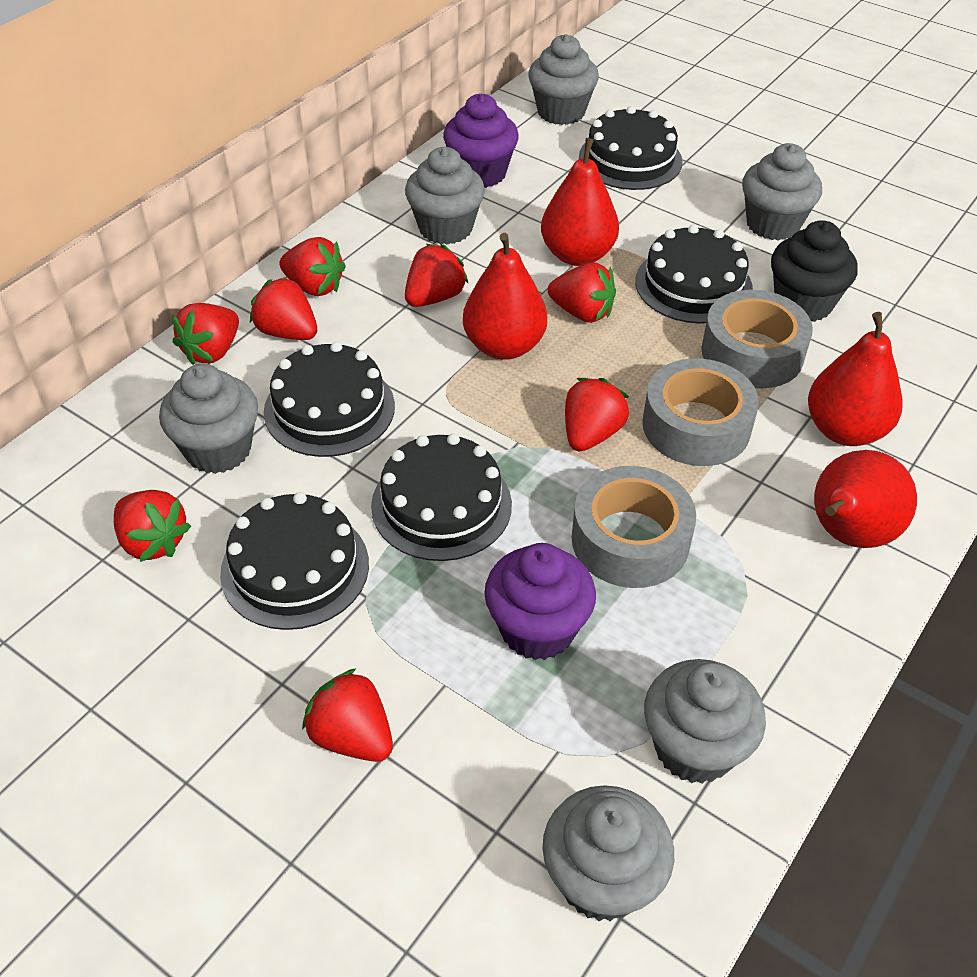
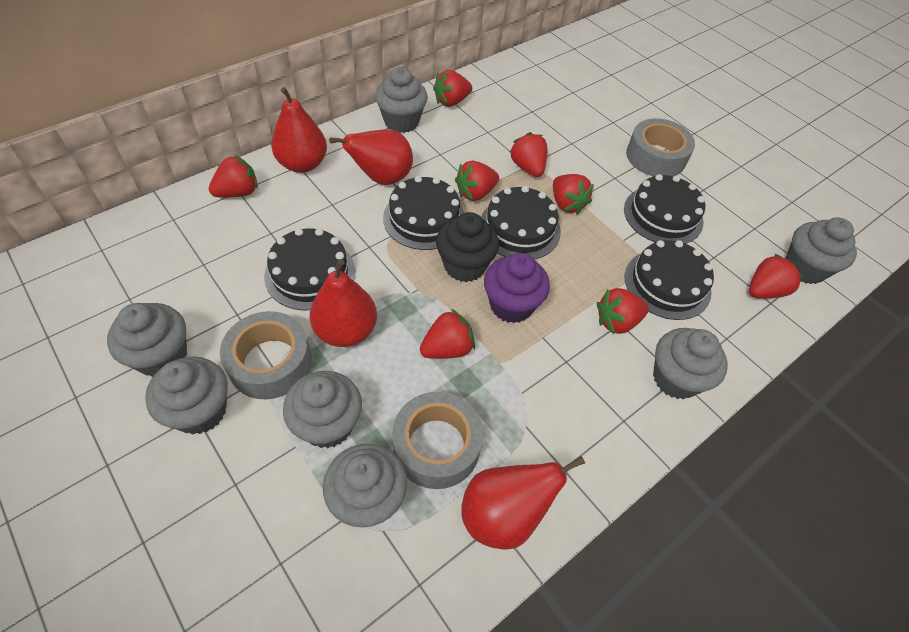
grey cupcake: [159,364,258,474] [405,147,485,245] [528,34,599,125] [542,785,674,921] [644,659,766,784] [742,143,822,241] = 6 -> [107,303,187,377] [145,357,228,434] [283,371,362,448] [323,444,407,527] [375,67,428,133] [653,328,728,399] [785,217,857,284] = 7
purple cupcake: [443,94,519,188] [484,543,596,660] = 2 -> [484,253,550,323] = 1

